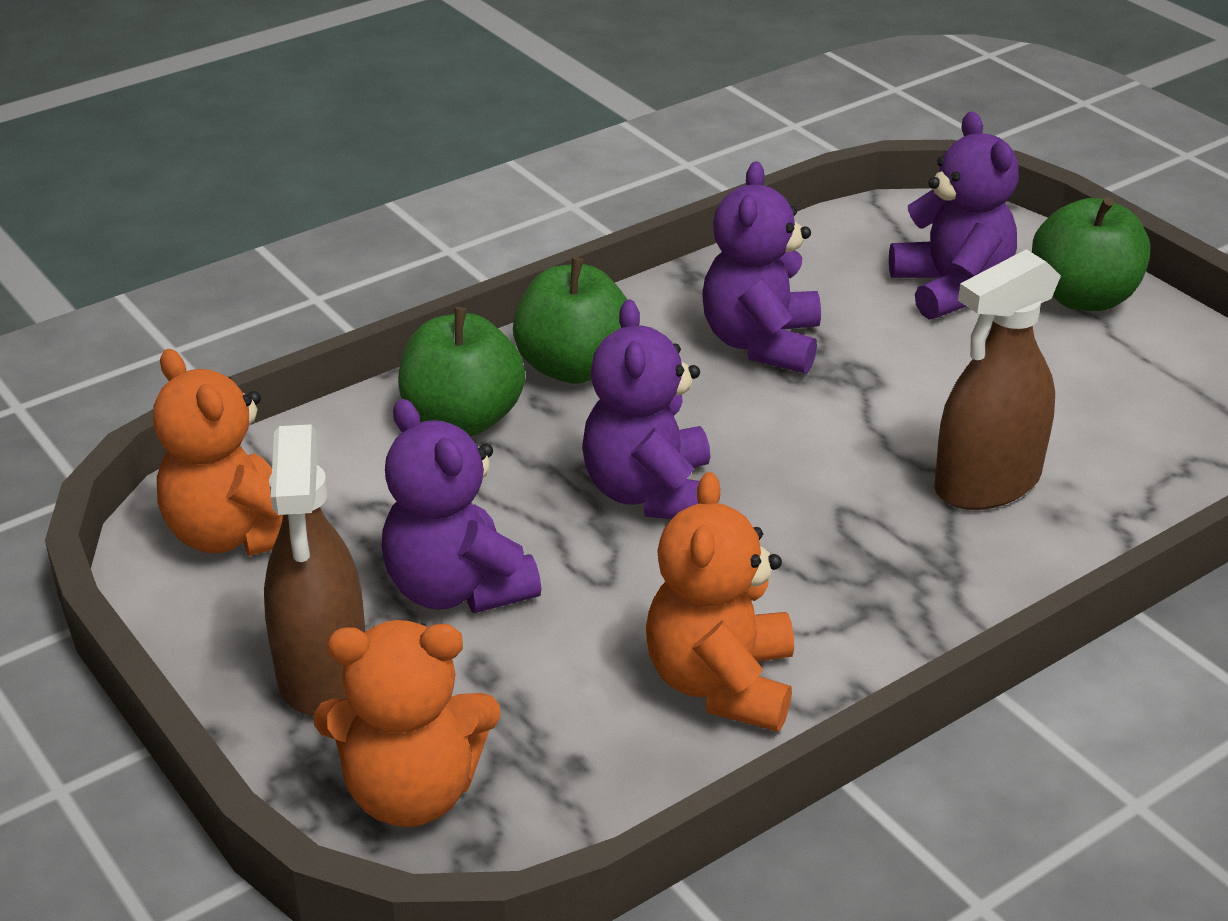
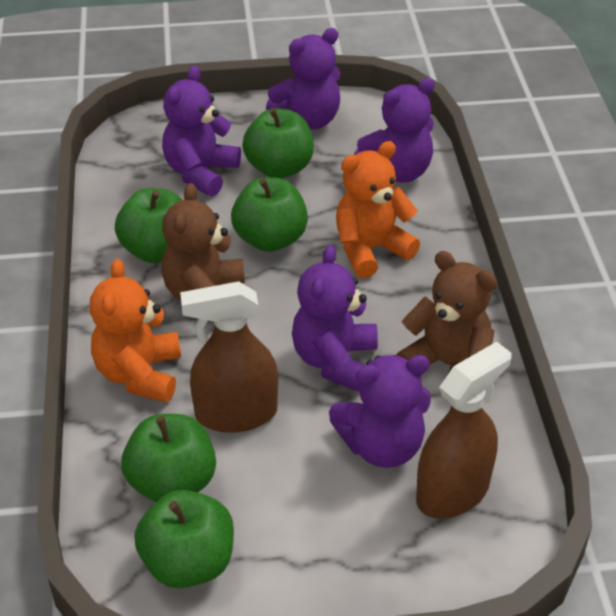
brown teddy bear: none = 0 -> [161,183,245,300] [396,251,497,374] = 2
green apple: [398,307,525,437] [513,257,627,384] [1032,197,1150,311] = 3 -> [115,188,182,263] [121,414,216,502] [134,490,234,588] [231,177,308,252] [242,108,314,178] = 5
orange teddy bear: [153,349,283,556] [314,620,500,827] [646,472,794,732] = 3 -> [89,259,181,403] [336,141,420,278] = 2
purple teddy bear: [382,399,541,613] [582,300,710,519] [702,161,821,374] [889,112,1019,320] = 4 -> [162,66,241,197] [266,28,341,129] [292,245,378,392] [329,355,431,468] [354,78,435,182] = 5

